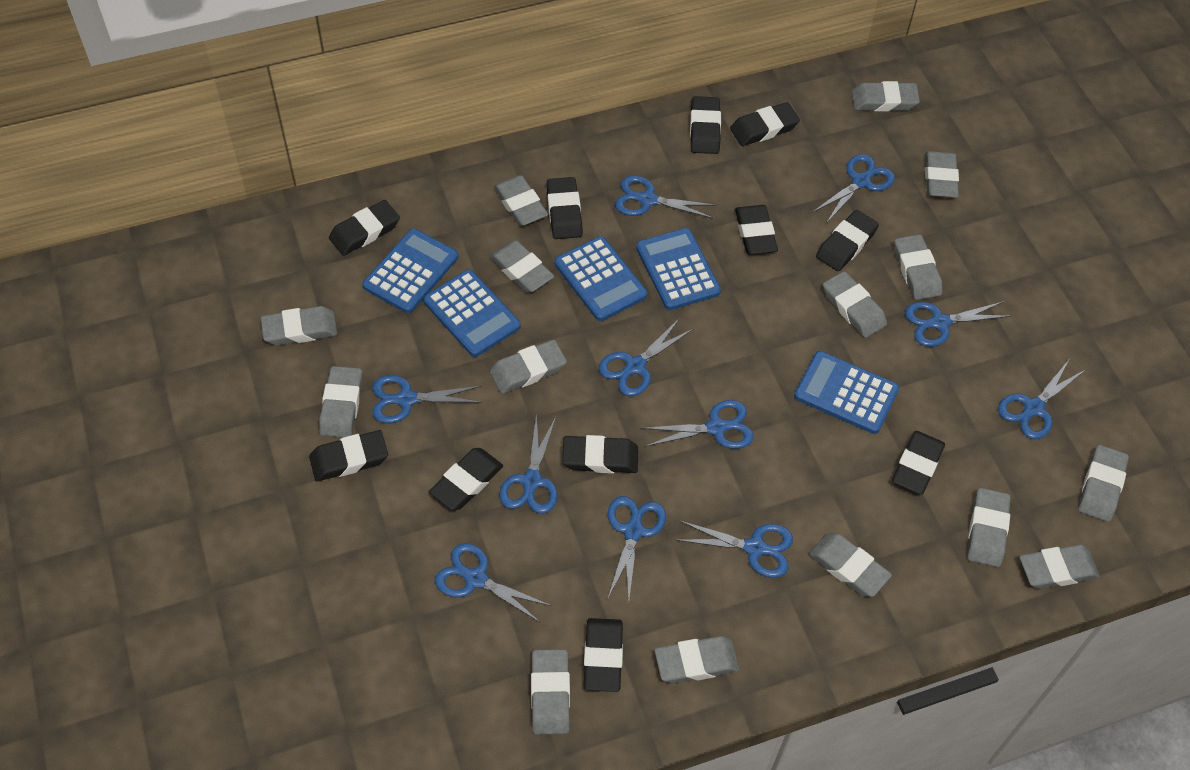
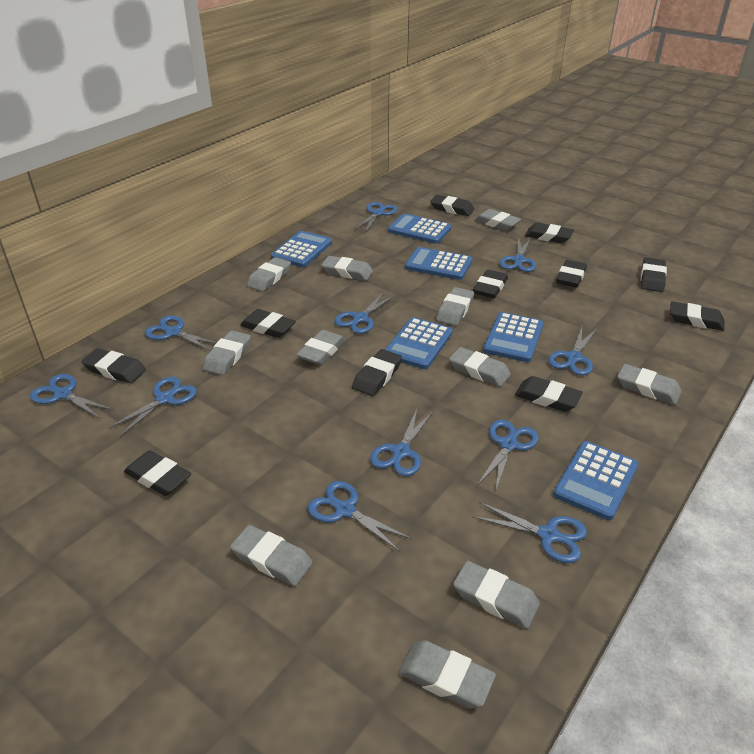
blue calculator: [363,229,458,313] [423,270,521,357] [555,236,647,321] [636,228,721,310] [794,351,899,434] = 5 -> [271,231,332,267] [385,317,453,369] [388,213,452,244] [405,247,472,280] [483,312,544,362] [553,441,639,520] = 6
grey eraser: [261,306,337,345] [319,366,362,438] [489,240,554,293] [489,340,567,394] [493,175,548,226] [531,649,570,735] [654,636,740,684] [809,533,892,597] [823,271,887,338] [852,81,920,111] [894,234,942,300] [925,151,959,198] [967,488,1011,567] [1019,544,1100,589] [1079,445,1129,522] = 15 -> [202,330,251,375] [230,525,313,586] [247,257,291,291] [296,330,346,365] [321,256,373,281] [398,640,496,709] [436,287,474,326] [449,347,511,387] [453,561,540,629] [475,209,521,231] [617,364,682,405] = 11

